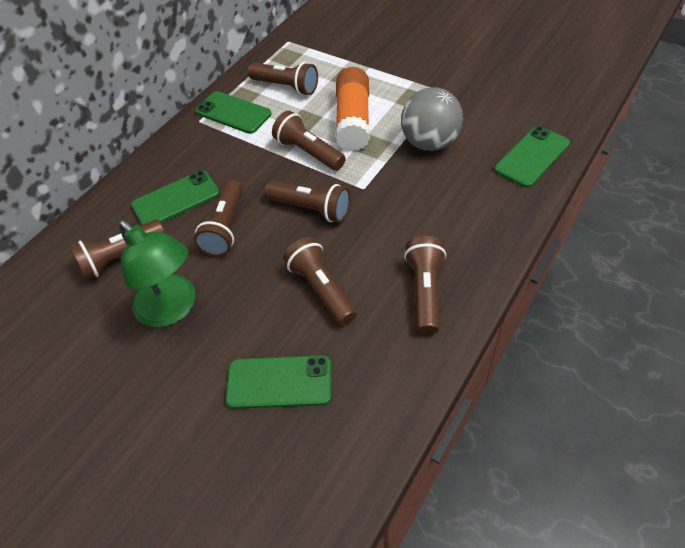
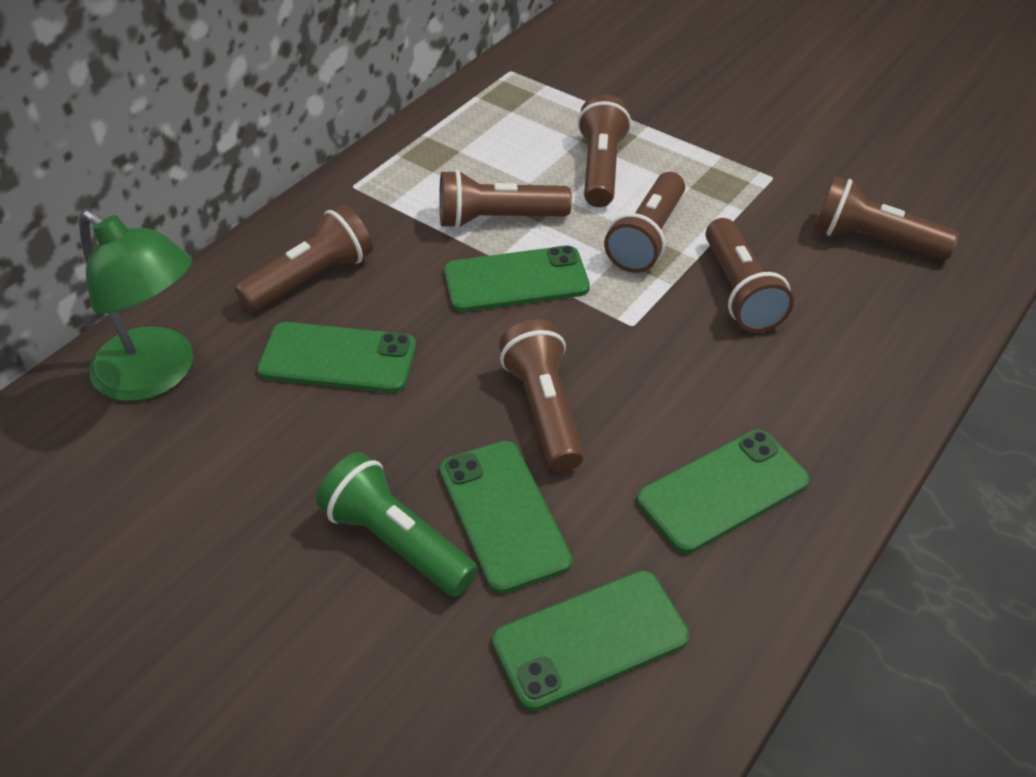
green flashlight: none = 0 -> [316,452,478,597] = 1
green phone: [131,170,220,225] [195,91,272,134] [225,355,331,409] [494,126,570,188] = 4 -> [257,322,416,393] [440,441,572,594] [444,245,590,312] [492,571,689,711] [637,430,810,554] = 5
grey ball: [401,87,463,151] = 1 -> none = 0
orange glue stick: [335,67,370,151] = 1 -> none = 0

